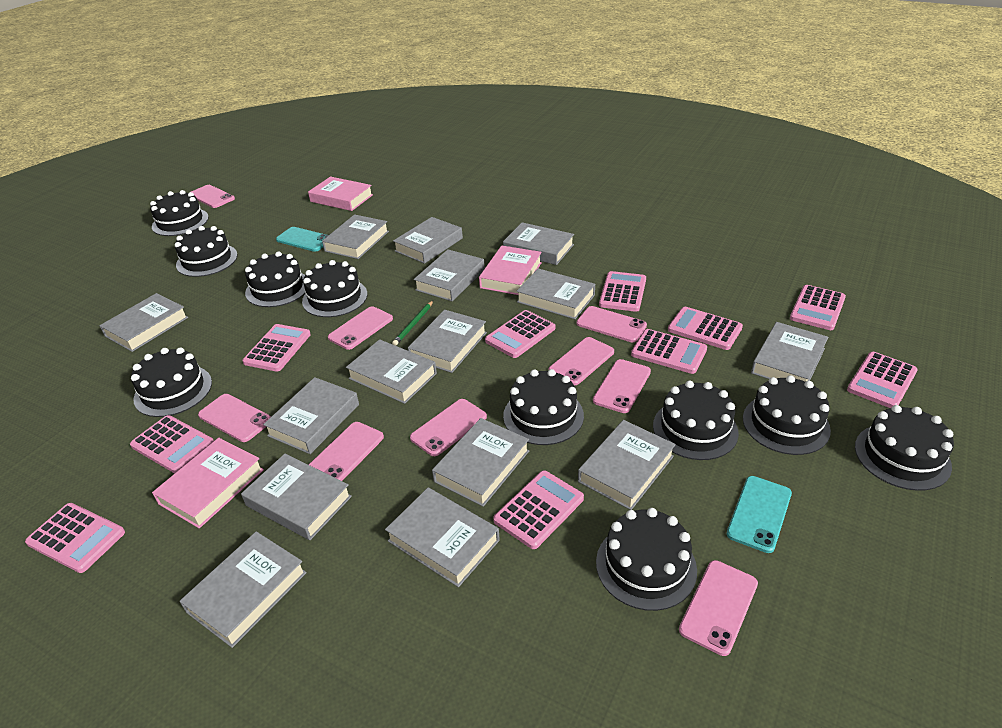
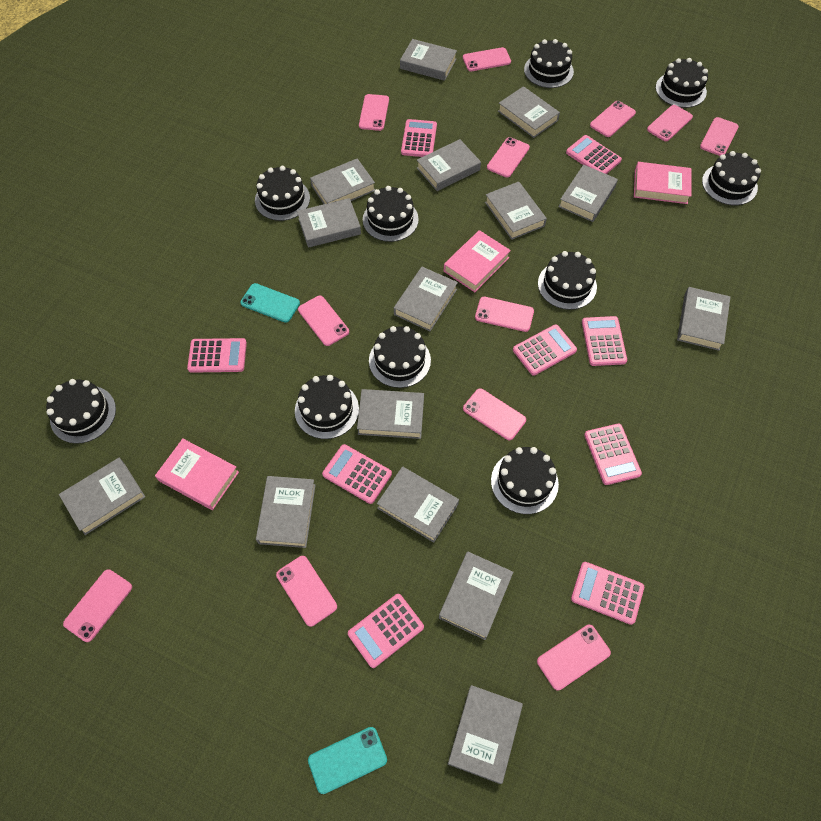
green pencil: [392,301,433,346] = 1 -> none = 0
pink calculator: [25,503,125,573] [130,415,214,473] [242,324,311,372] [485,310,555,358] [493,470,584,549] [599,271,646,312] [631,329,707,374] [668,307,743,350] [790,285,846,330] [847,352,918,408] = 10 -> [187,338,247,373] [322,444,392,504] [348,594,424,668] [401,119,437,157] [513,324,577,376] [566,135,622,174] [571,562,644,625] [582,316,627,366] [584,424,642,485] = 9
pink phone: [191,185,235,208] [198,394,271,442] [309,422,384,481] [328,306,393,350] [410,399,487,456] [548,337,614,385] [577,306,647,342] [593,359,651,413] [679,560,758,656] = 9 -> [63,569,132,642] [276,556,337,627] [298,296,349,346] [359,94,389,131] [463,47,511,71] [463,388,526,440] [475,297,534,332] [487,137,530,178] [537,625,611,690] [590,101,636,137] [647,105,693,141] [700,117,739,156] = 12

